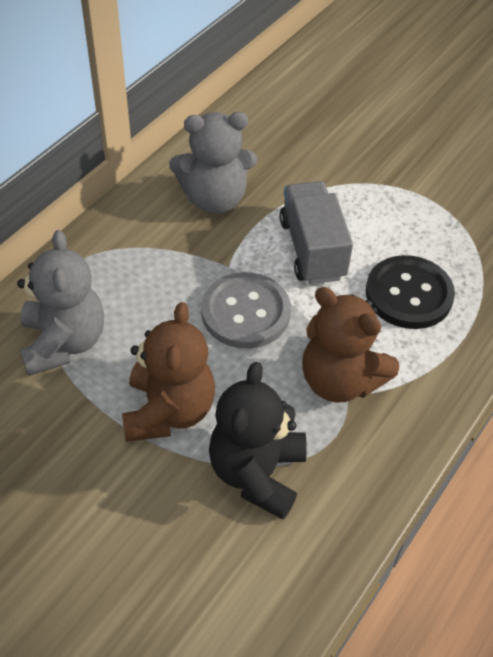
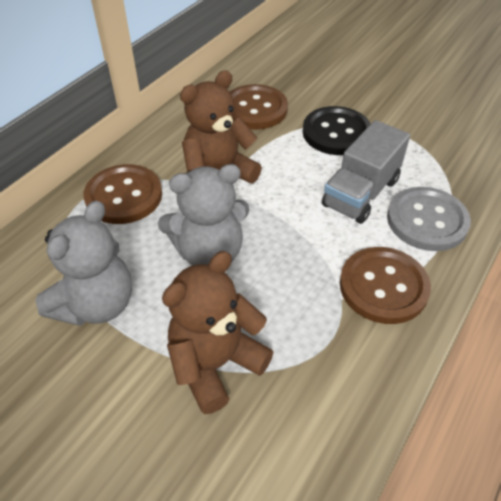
black teddy bear: [209,362,307,519] = 1 -> none = 0
brown button: none = 0 -> [83,164,162,224] [230,84,288,130] [340,247,431,324] = 3

